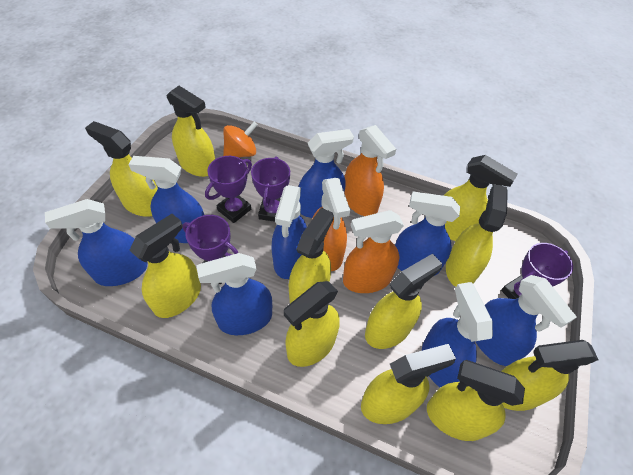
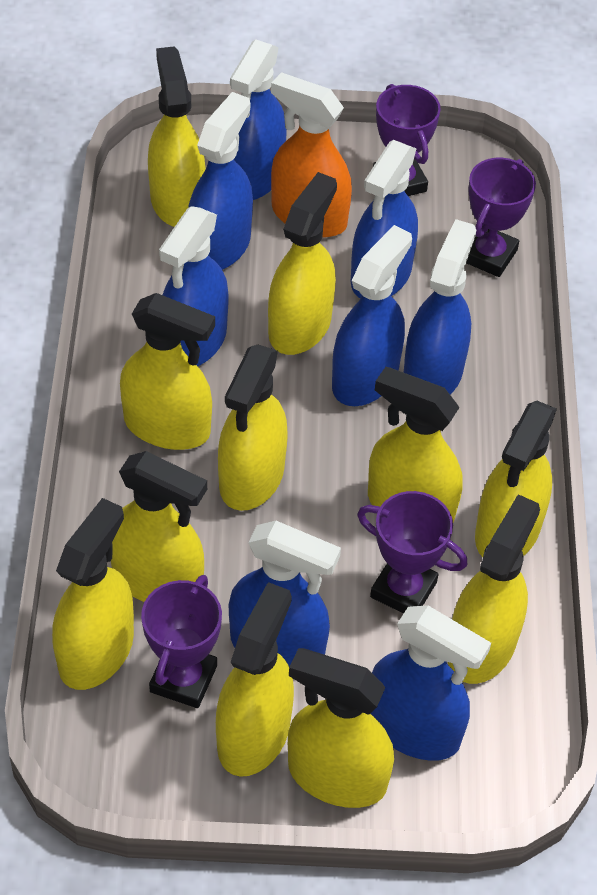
orange spinning top: [223,122,258,157] = 1 -> none = 0
orange spray bottle: [312,178,350,271] [343,210,404,293] [344,125,396,216] = 3 -> [271,72,352,237] = 1

